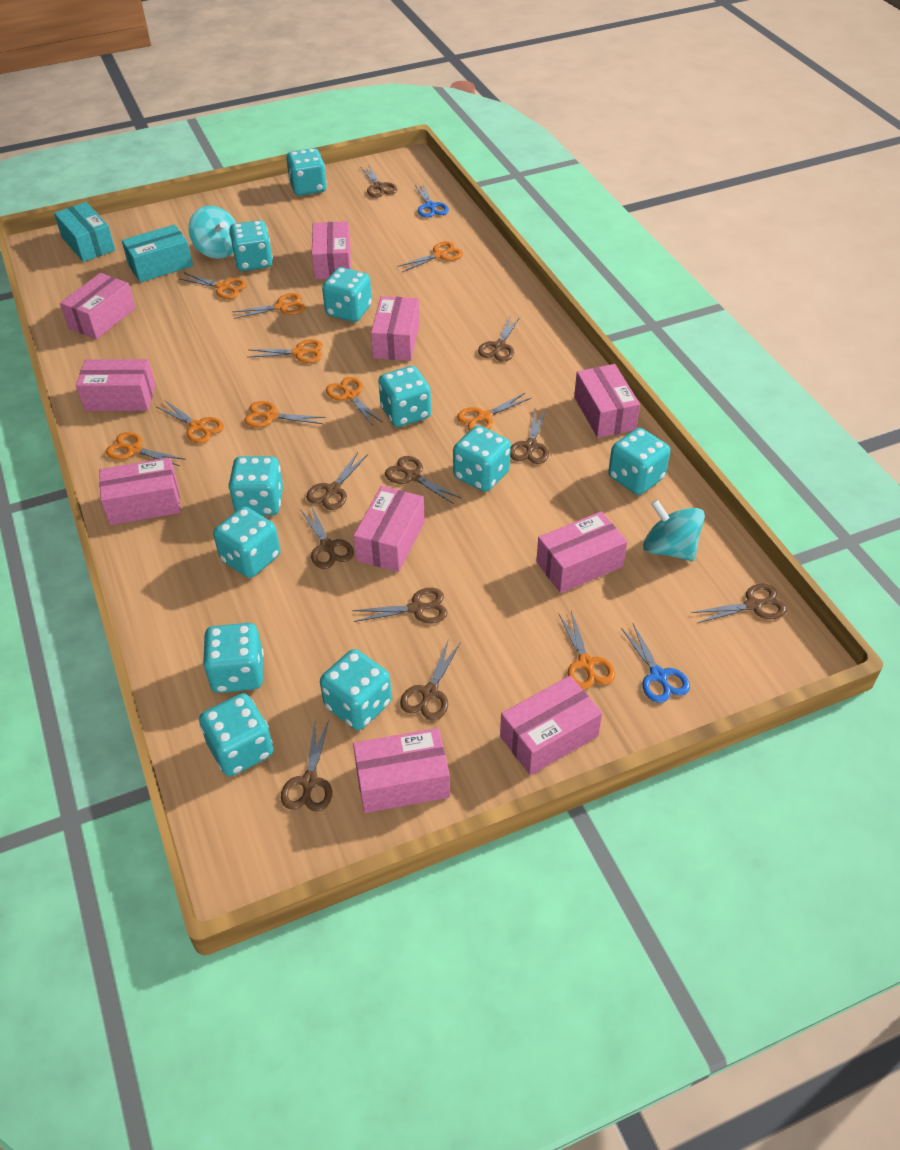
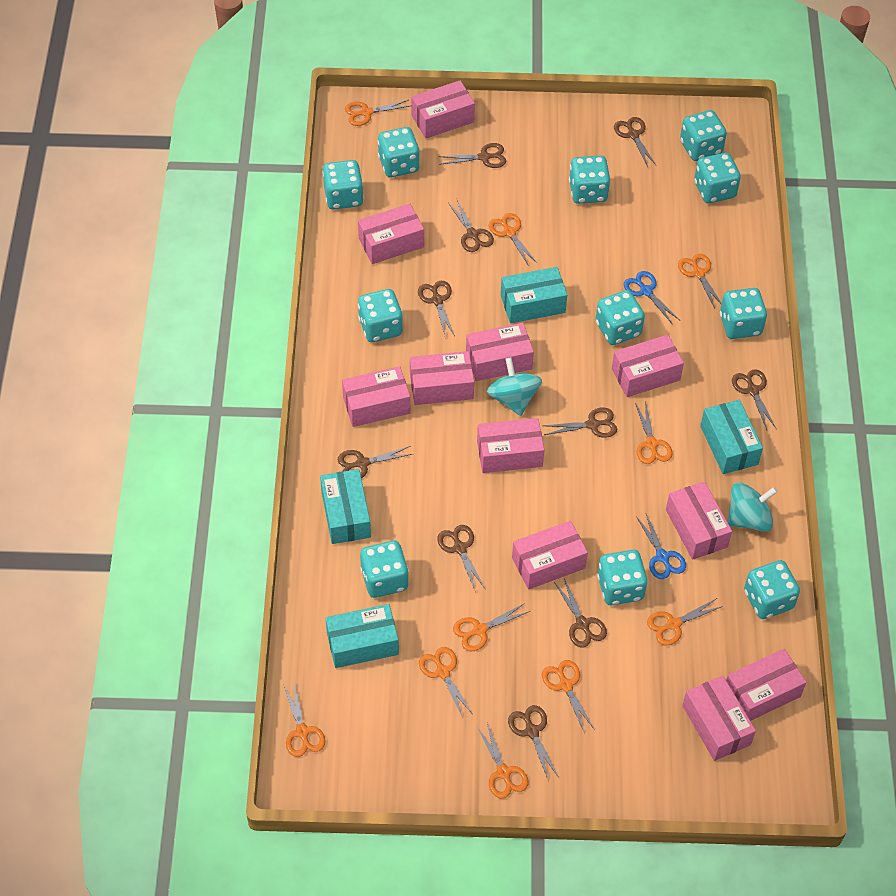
pink box: [60,273,135,339] [76,359,155,411] [99,457,181,525] [312,221,351,279] [353,486,425,572] [353,728,450,813] [371,296,420,361] [500,676,602,775] [536,511,627,593] [574,364,640,438] = 10 -> [342,366,410,427] [358,204,424,264] [410,351,474,405] [411,80,475,138] [466,323,534,381] [477,418,544,473] [512,521,588,590] [612,335,684,397] [666,481,732,560] [682,676,756,761] [726,649,807,721] = 11
turquoise box: [54,202,115,262] [122,224,193,282] = 2 -> [320,469,371,544] [326,604,399,668] [501,267,567,323] [700,400,763,474] = 4

